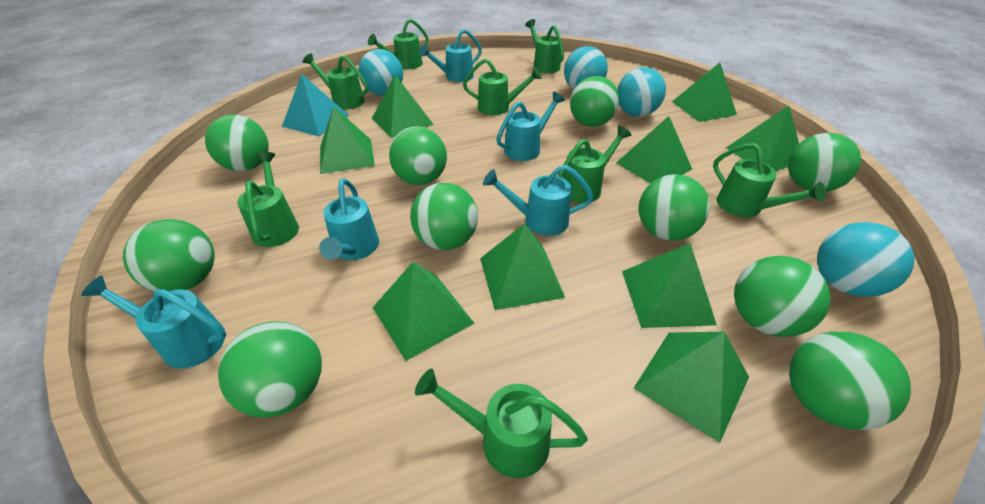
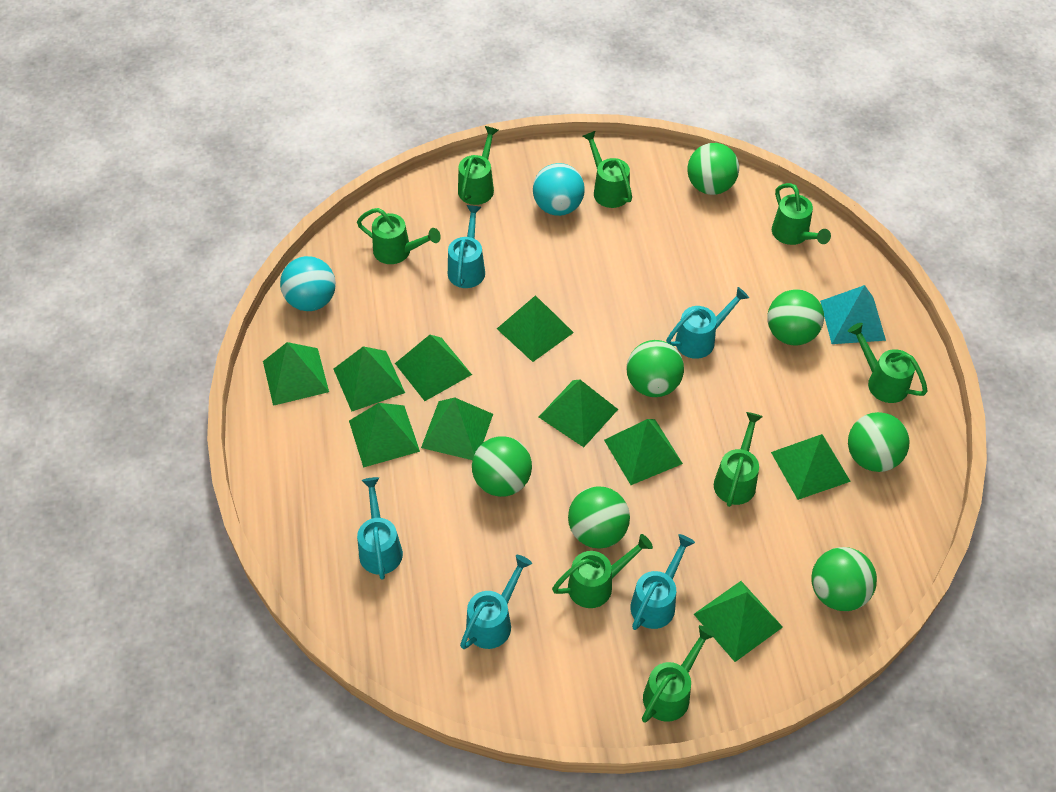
green ball: [123,219,214,291] [205,114,269,171] [218,321,322,418] [389,126,447,185] [410,183,478,250] [570,76,619,127] [639,174,710,240] [734,256,831,337] [788,133,861,192] [789,332,911,430] = 10 -> [472,436,532,497] [568,486,630,549] [627,340,684,397] [687,143,739,195] [768,289,824,345] [811,547,877,611] [848,412,910,472] = 7
green pyramid: [320,106,375,174] [372,75,434,138] [373,262,474,361] [480,223,565,310] [616,116,692,184] [622,243,717,328] [634,332,749,443] [672,63,737,122] [726,105,799,171] = 9 -> [263,342,329,406] [334,346,405,411] [349,403,420,468] [395,335,472,401] [421,397,493,460] [497,295,574,362] [539,380,618,447] [604,419,683,485] [694,581,783,662] [771,434,851,500] = 10
turquoise ball: [359,49,403,96] [564,46,608,89] [617,67,666,117] [817,222,914,297] = 4 -> [280,256,336,311] [533,163,585,216] = 2

